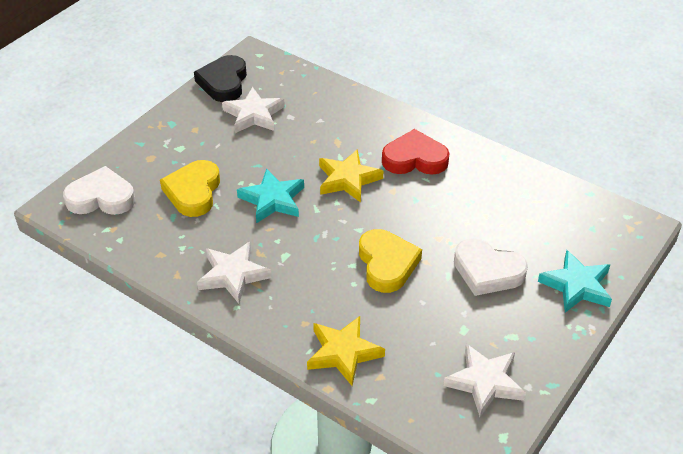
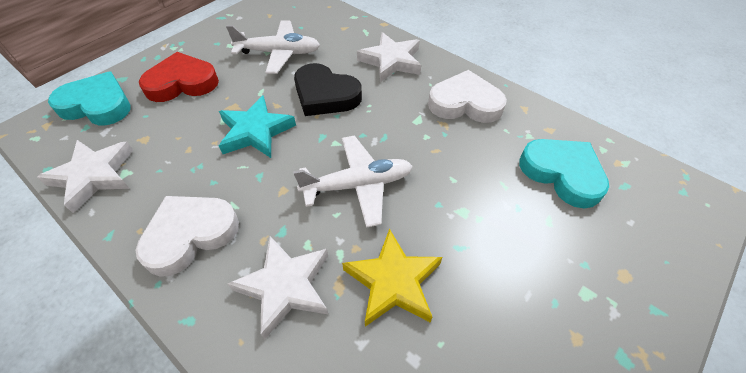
turquoise heart: none = 0 -> [48,72,131,125] [519,139,609,209] = 2
turquoise star: [237,168,304,223] [538,250,612,313] = 2 -> [219,95,296,158] = 1
white plane: none = 0 -> [226,20,320,74] [293,136,413,228] = 2
yellow heart: [160,160,220,217] [359,229,422,293] = 2 -> none = 0
yellow star: [307,316,385,386] [319,149,383,203] = 2 -> [342,228,442,327] = 1

